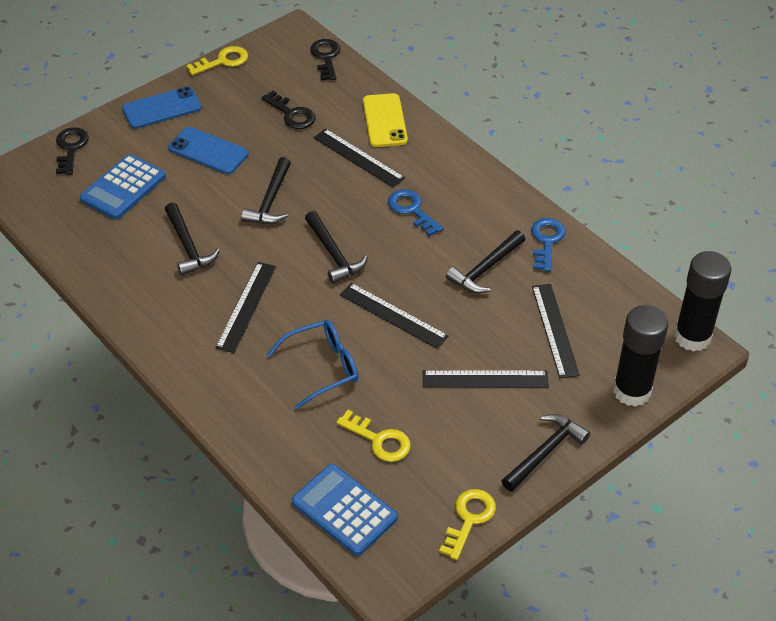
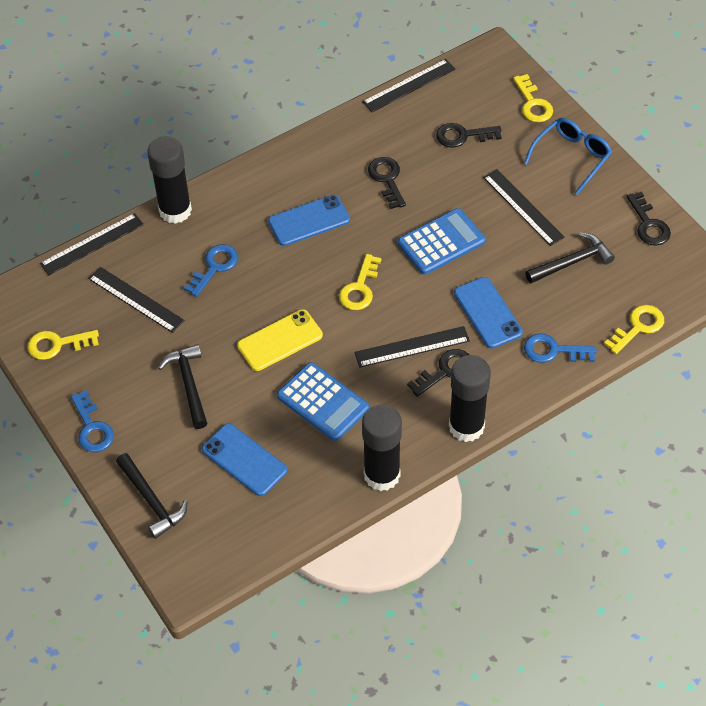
black glue stick: [613,305,668,407] [674,251,731,352] = 2 -> [147,136,192,224] [362,405,402,491] [449,355,491,442] = 3
black hammer: [165,202,220,276] [241,157,291,224] [305,211,368,284] [446,230,525,293] [502,414,590,492] = 5 -> [116,453,187,539] [158,344,207,429] [525,232,615,283] = 3
black key: [56,127,89,175] [261,91,316,129] [310,39,341,81] = 3 -> [368,157,406,209] [407,349,469,397] [436,123,502,148] [626,191,671,246] = 4
blue key: [388,189,443,236] [531,218,566,271] = 2 -> [71,390,114,452] [184,244,238,297] [524,333,597,363] = 3
blue phone: [122,87,202,129] [168,127,249,174] = 2 -> [202,423,287,496] [268,195,350,246] [454,277,523,348] = 3
yellow key: [186,46,248,76] [336,410,411,462] [439,489,496,560] = 3 -> [28,330,99,360] [339,254,382,310] [513,74,553,122] [604,305,664,354] = 4

